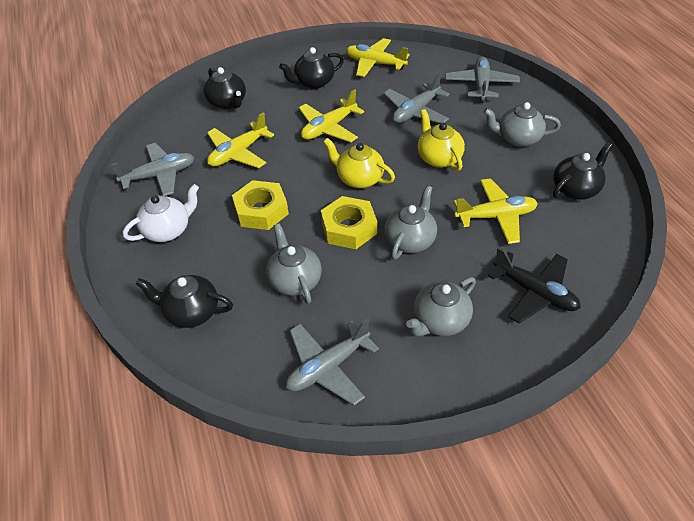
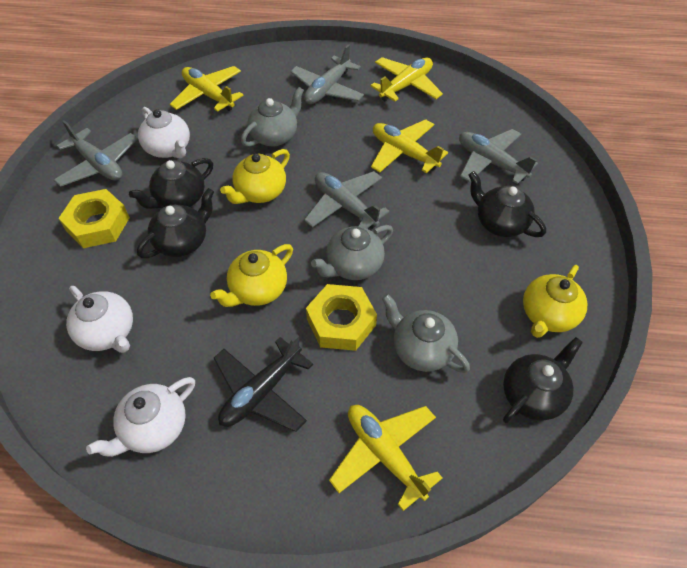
grey teapot: [266,223,322,304] [384,186,437,260] [406,277,476,336] [483,102,561,147] = 4 -> [241,87,304,147] [311,225,393,280] [382,294,470,373] = 3
white teapot: [123,184,199,242] = 1 -> [66,286,133,353] [86,377,195,457] [138,107,190,158] = 3
yellow teapot: [323,138,395,188] [418,109,465,171] = 2 -> [210,244,293,307] [220,149,290,204] [523,265,587,338] = 3

